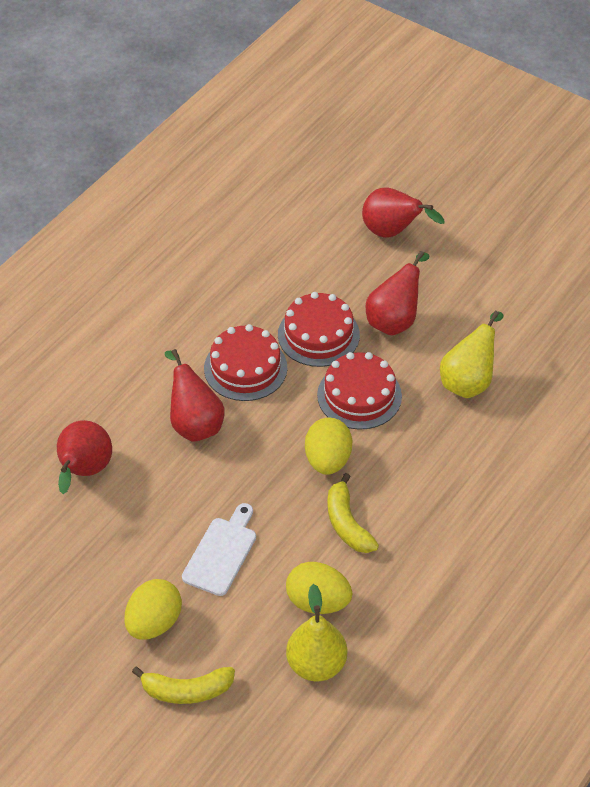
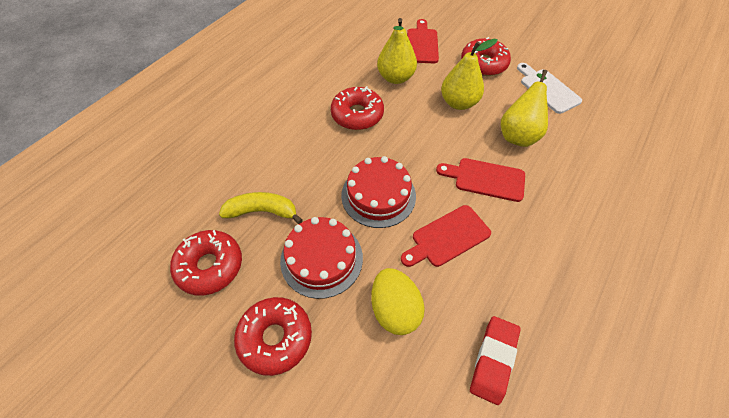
red cake: [204,324,287,401] [278,292,360,367] [317,352,402,430] = 3 -> [280,217,363,299] [341,156,416,228] = 2
red cutting board: none = 0 -> [401,205,491,267] [407,19,439,63] [436,158,525,202] = 3
red donut: none = 0 -> [170,230,242,296] [234,297,312,376] [331,86,384,130] [461,37,511,76] = 4
red eraser: none = 0 -> [470,316,521,405] = 1
red pear: [57,420,112,494] [165,349,225,442] [362,188,445,238] [366,251,430,335] = 4 -> none = 0
yellow banana: [132,666,235,704] [327,473,379,553] = 2 -> [219,192,303,224] = 1
yellow egg: [124,579,182,640] [286,562,352,614] [305,418,352,475] = 3 -> [371,268,425,335] = 1
yellow pear: [286,584,347,681] [440,311,504,398] = 2 -> [377,18,417,84] [441,39,498,110] [501,70,548,147] = 3

